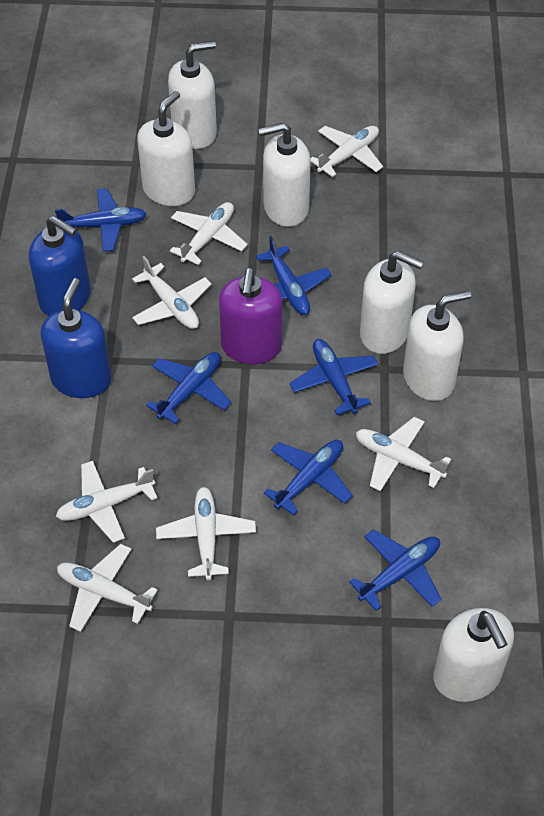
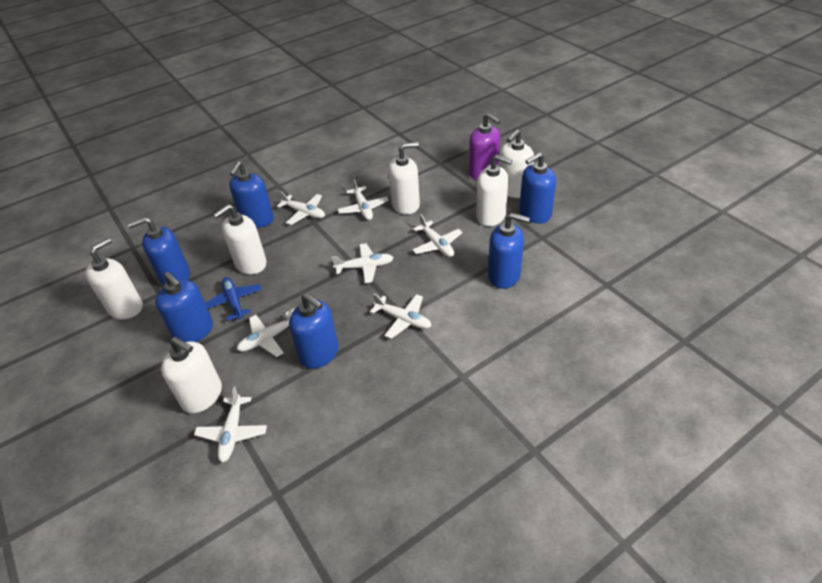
blue plane: [55,188,147,252] [146,352,231,424] [256,236,331,315] [264,440,353,516] [290,339,378,415] [349,529,441,611] = 6 -> [205,277,262,321] = 1
blue soap dispenser: [29,216,91,316] [41,278,112,398] = 2 -> [128,217,190,286] [155,272,213,342] [229,162,274,228] [289,293,339,369] [488,213,530,289] [519,152,556,224] = 6

